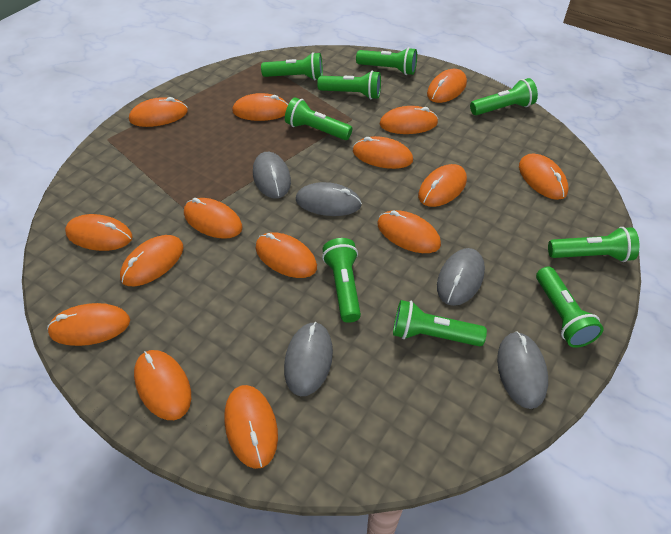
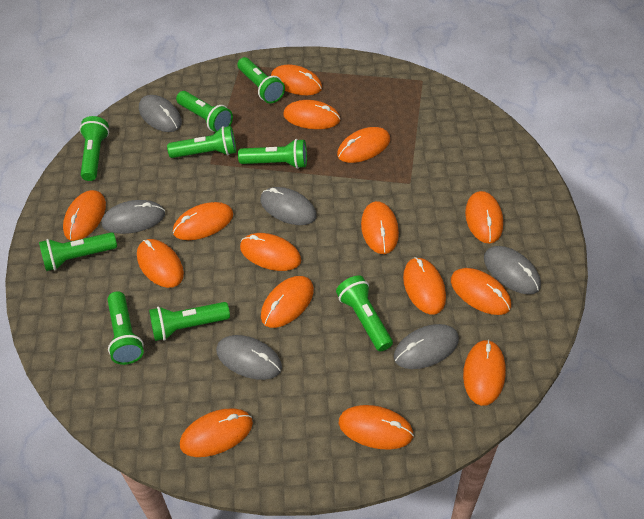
grey mouse: [253,152,291,199] [284,322,333,396] [296,182,362,216] [437,248,485,306] [497,331,548,409] = 5 -> [101,200,165,234] [139,95,182,132] [216,335,282,380] [261,187,317,225] [394,324,459,369] [484,246,541,294] = 6

